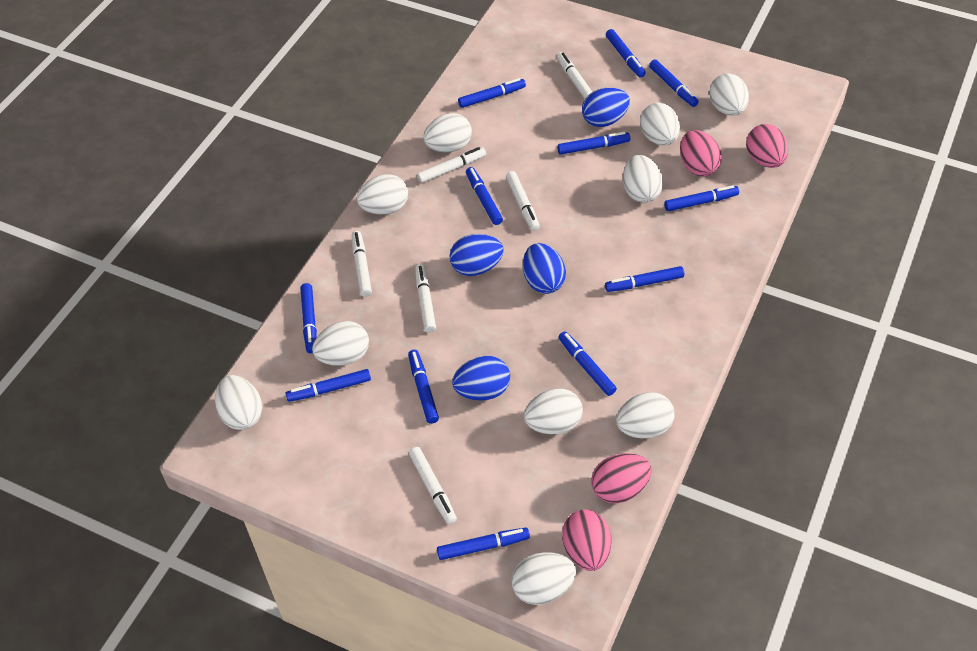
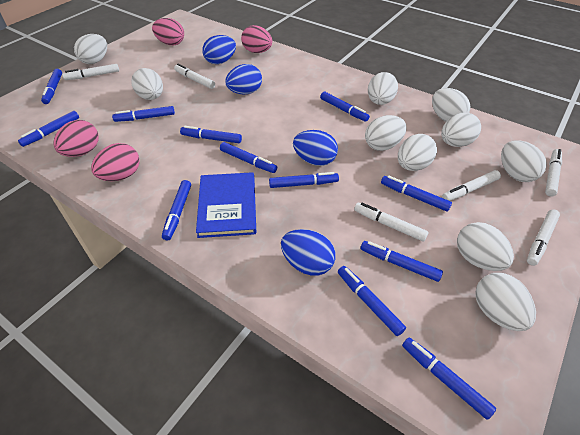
blue book: none = 0 -> [196,172,256,238] = 1

